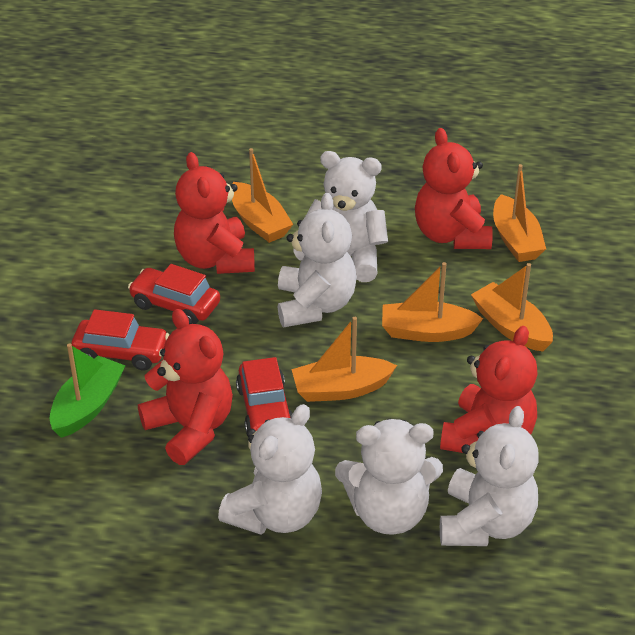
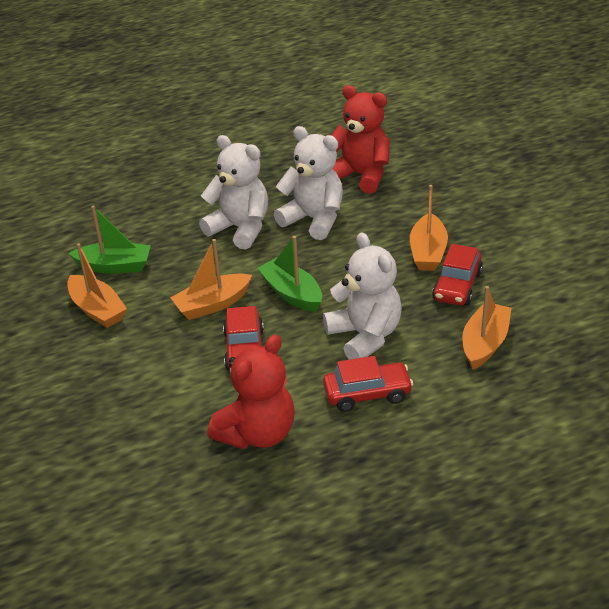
green boat: [50,343,125,438] = 1 -> [69,206,151,274] [257,236,322,312] = 2
orange boat: [232,148,293,243] [291,317,397,402] [382,262,483,342] [471,263,553,352] [493,164,546,262] = 5 -> [67,243,127,328] [170,239,252,320] [410,185,448,271] [462,286,512,370] = 4
red teddy bear: [138,309,233,465] [174,152,255,274] [415,128,493,249] [440,326,537,453] = 4 -> [207,335,295,449] [331,85,390,194] = 2
white teddy bear: [218,404,322,535] [278,193,357,327] [305,151,388,282] [335,419,443,535] [440,406,539,546] = 5 -> [199,135,268,250] [274,126,343,240] [323,232,402,360] = 3

